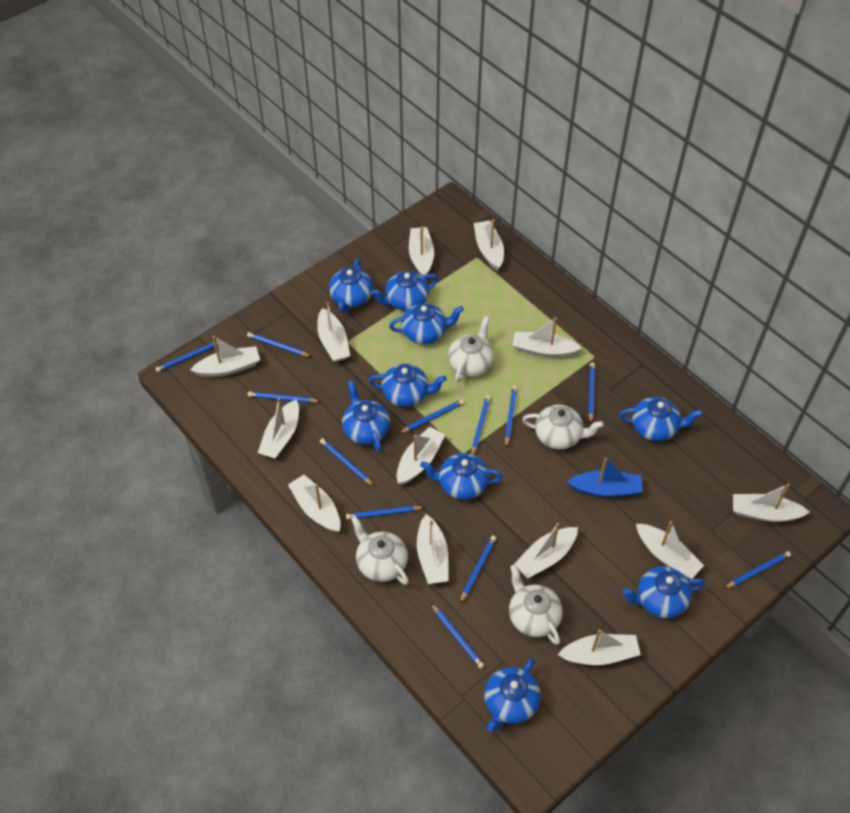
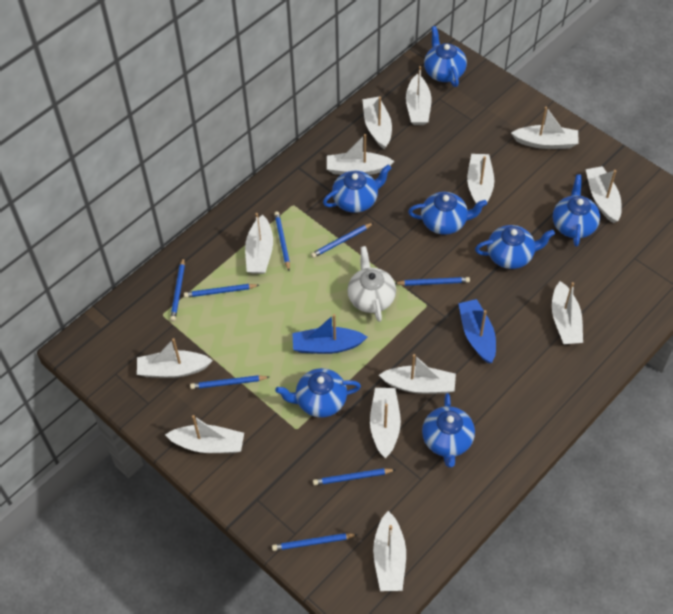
blue boat: [567,458,643,497] = 1 -> [292,314,367,354] [458,299,496,363] = 2
blue pencil: [155,342,218,372] [247,332,312,357] [248,391,321,403] [320,438,374,486] [346,506,424,520] [399,399,464,433] [431,603,484,669] [460,536,496,603] [471,395,491,455] [505,385,517,447] [589,363,595,423] [724,551,791,589] = 12 -> [170,257,185,321] [184,284,259,298] [190,375,269,389] [272,533,358,551] [274,211,290,271] [311,223,373,258] [313,468,396,485] [395,277,470,286] = 8
blue teapot: [329,259,373,313] [342,381,390,451] [369,364,447,407] [371,271,439,311] [389,303,464,344] [420,453,503,500] [484,658,541,731] [619,397,702,441] [622,566,705,618] = 9 -> [275,368,361,418] [323,165,391,213] [408,192,487,235] [422,393,475,467] [424,26,467,87] [475,225,555,269] [553,174,600,247] = 7
white teapot: [351,516,409,585] [448,316,494,382] [509,564,563,645] [522,405,604,450] = 4 -> [347,246,396,322] = 1

